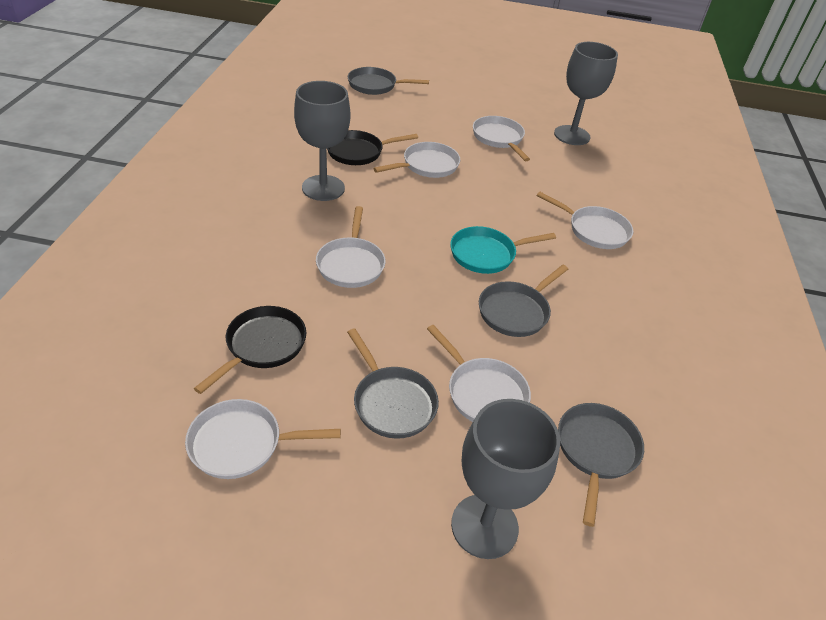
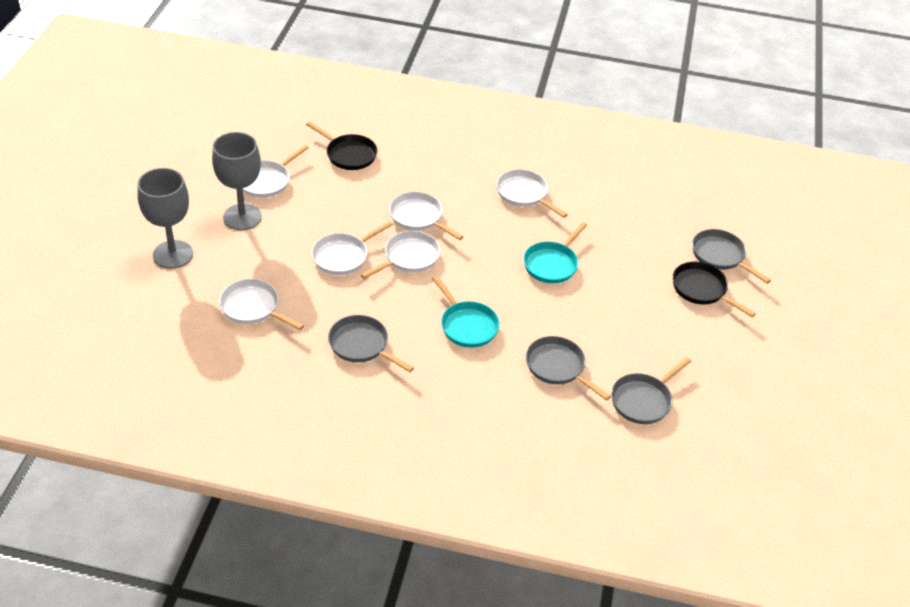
grey goblet: [294,81,350,201] [451,399,560,559] [554,42,618,145] = 3 -> [137,168,193,269] [212,132,262,230] = 2
turquoise pan: [450,226,556,274] = 1 -> [432,276,500,348] [523,222,587,284] = 2

